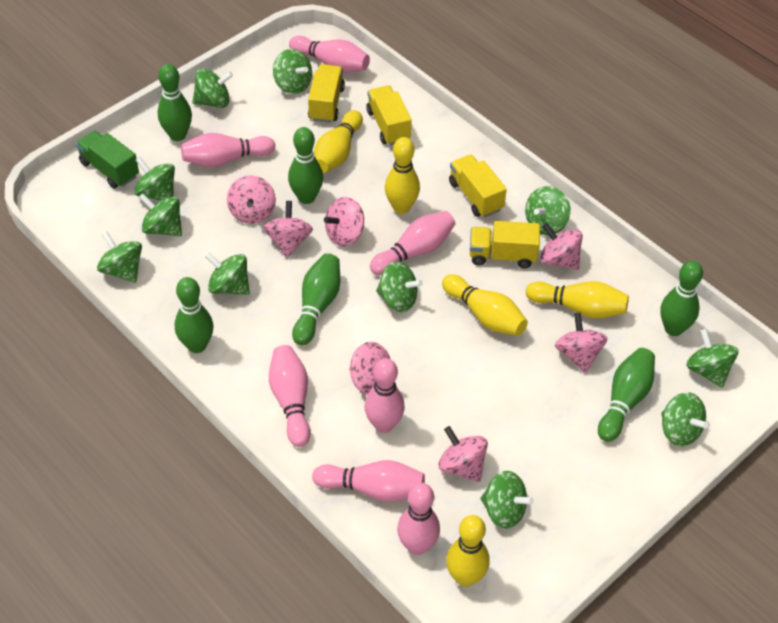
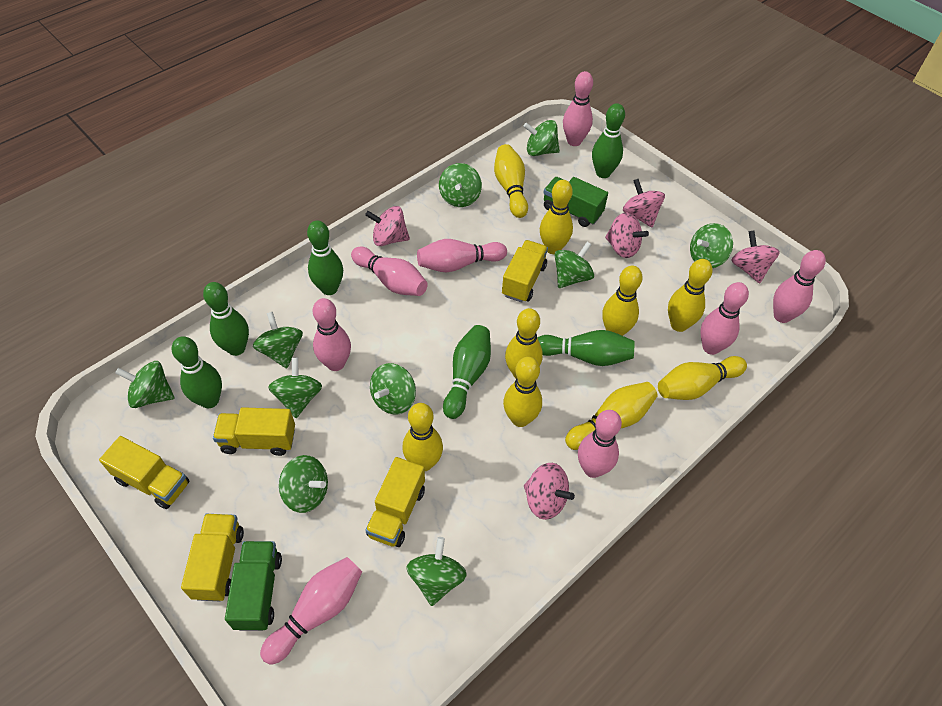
green spinning top: [97,232,142,283] [134,157,175,201] [139,193,182,236] [192,68,233,108] [205,252,250,295] [273,49,312,94] [376,261,423,312] [481,471,534,529] [525,186,571,235] [661,392,709,446] [686,329,738,388] = 11 -> [115,361,175,408] [253,312,303,368] [268,357,322,418] [279,455,328,513] [370,363,416,415] [406,537,467,606] [439,163,482,207] [523,120,560,156] [555,242,594,288] [690,223,733,268] = 10
green truck: [76,130,139,189] = 1 -> [225,541,282,631] [543,177,608,227] = 2
pink bowling pin: [181,133,275,167] [269,345,310,447] [289,36,370,73] [312,460,425,502] [365,358,405,433] [370,211,455,275] [397,483,440,555] = 7 -> [260,557,362,665] [313,298,351,371] [351,247,428,296] [417,239,507,272] [563,71,593,146] [578,410,622,478] [700,282,749,355] [773,250,826,323] = 8
pink spinning top: [227,176,276,224] [263,201,313,258] [324,197,364,246] [349,342,390,395] [438,426,488,482] [540,223,583,270] [555,313,608,373] = 7 -> [365,206,410,246] [524,463,575,520] [605,213,649,258] [623,179,665,227] [731,230,780,284] = 5
yellow bowling pin: [314,110,363,173] [385,137,420,214] [442,274,528,336] [446,515,489,587] [526,281,629,318] = 5 -> [402,403,443,471] [494,144,528,218] [503,357,542,427] [505,308,543,379] [540,180,573,254] [565,382,658,450] [602,266,643,336] [658,356,747,400] [668,259,713,332] = 9
yellow truck: [308,64,345,123] [366,85,412,145] [449,154,507,217] [470,221,540,268] = 4 -> [99,436,189,509] [181,514,244,601] [213,407,295,456] [365,457,425,547] [502,240,548,303] = 5

